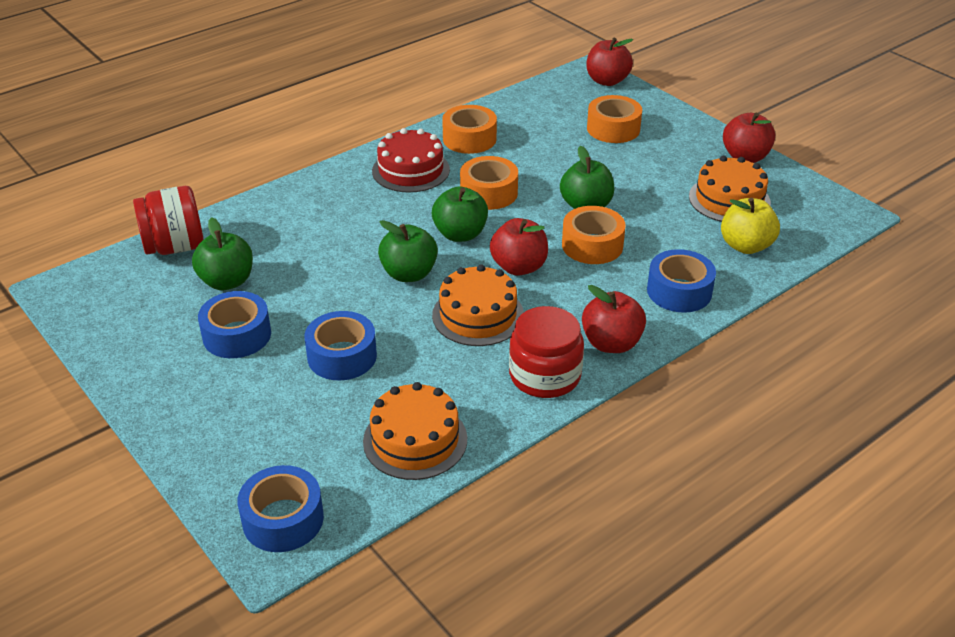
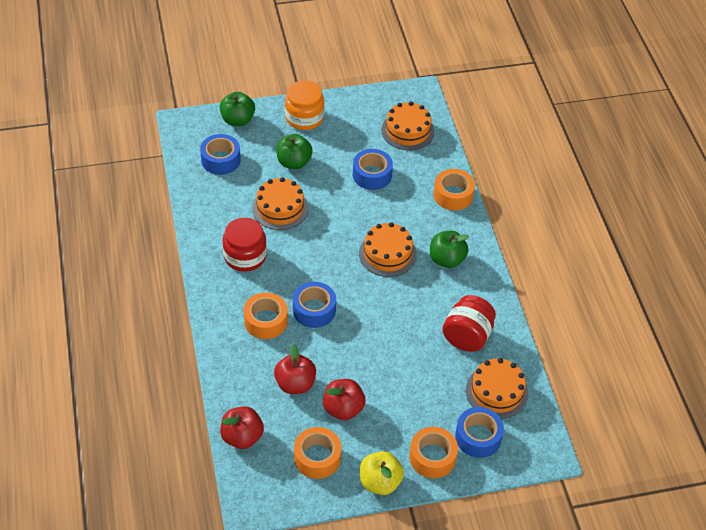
green apple: [192,217,253,290] [378,220,438,282] [432,186,488,242] [560,146,614,209] = 4 -> [220,92,255,126] [276,134,313,169] [430,231,469,268] = 3
orange cake: [363,382,467,480] [432,264,524,346] [689,156,771,222] = 3 -> [252,177,308,230] [359,222,417,277] [382,101,435,150] [466,358,528,419] = 4
orange jar: none = 0 -> [285,81,325,130] = 1
red apple: [490,218,548,276] [582,285,646,353] [586,38,633,86] [723,112,775,163] = 4 -> [220,406,264,449] [274,344,316,394] [323,379,365,420] = 3
red cake: [372,128,450,192] = 1 -> none = 0

